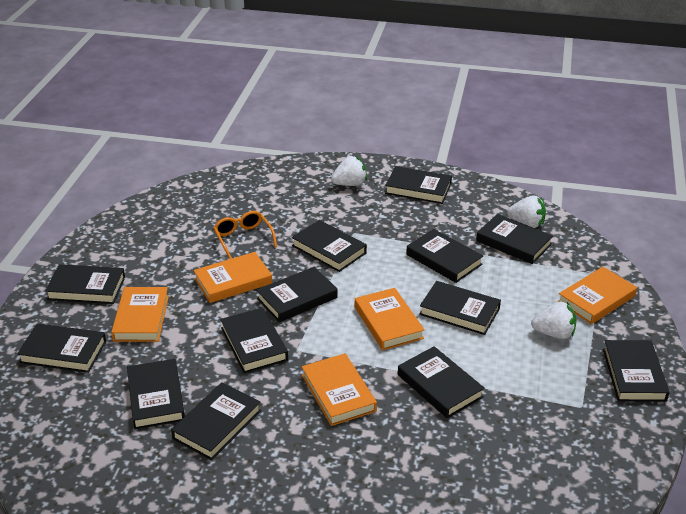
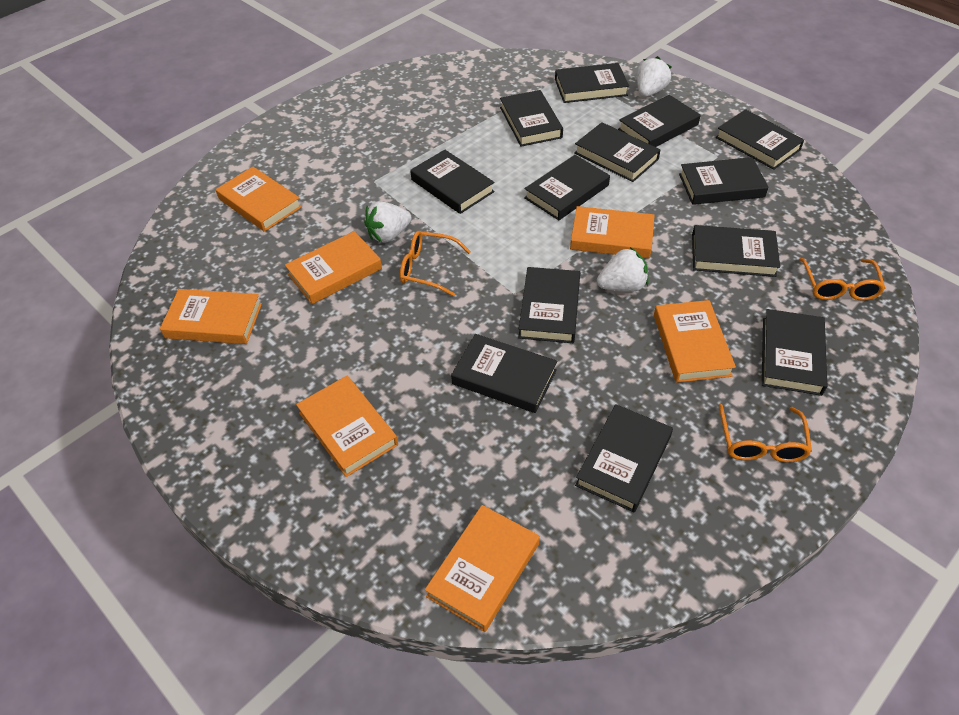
orange book: [111,287,169,342] [194,252,272,303] [302,353,377,426] [355,288,425,350] [558,267,637,324] = 5 -> [160,289,262,344] [216,167,302,232] [285,231,382,304] [296,376,398,477] [425,505,540,632] [570,206,655,259] [654,300,736,383] = 7
orange glasses: [214,211,277,259] = 1 -> [400,231,471,296] [719,404,812,462] [799,258,885,301] = 3

